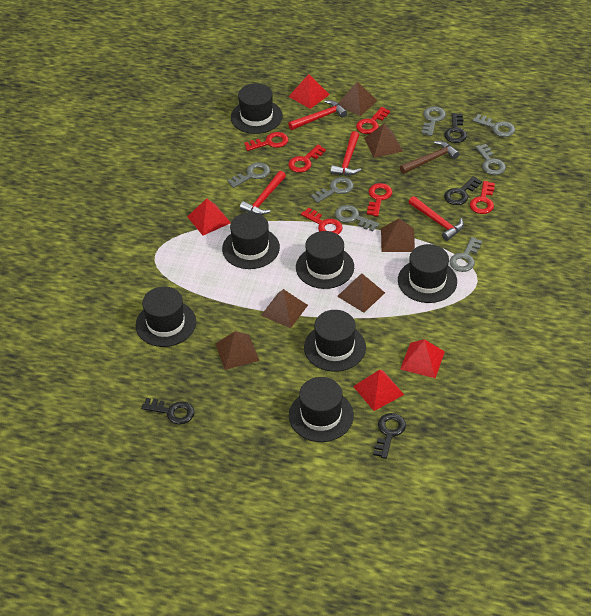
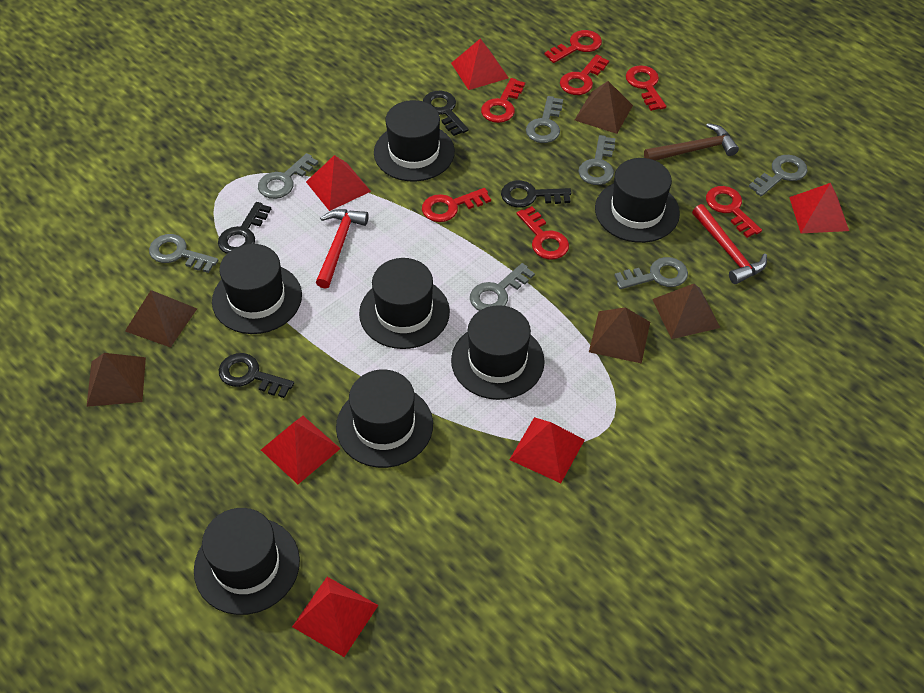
brown pyramid: [215,331,260,370] [261,289,308,328] [337,273,385,313] [338,81,377,116] [364,123,403,158] [381,219,415,252] = 6 -> [87,353,146,407] [125,290,197,348] [575,81,633,134] [589,307,650,364] [652,284,720,339] = 5
red hammer: [240,171,286,215] [288,100,347,130] [331,131,361,176] [409,196,464,241] = 4 -> [316,209,369,289] [692,204,767,284] = 2
red key: [244,132,288,151] [288,145,326,173] [301,208,343,234] [356,107,390,134] [367,183,393,217] [470,181,495,214] = 6 -> [422,188,491,222] [481,78,525,123] [517,206,569,260] [544,30,602,63] [560,54,609,95] [626,65,666,111] [706,186,762,238] = 7
red pyramid: [187,198,231,236] [288,74,330,109] [353,370,404,411] [400,339,445,378] = 4 -> [261,416,341,484] [292,577,378,657] [306,155,371,211] [451,39,509,90] [509,417,585,483] [789,183,849,233] = 6

